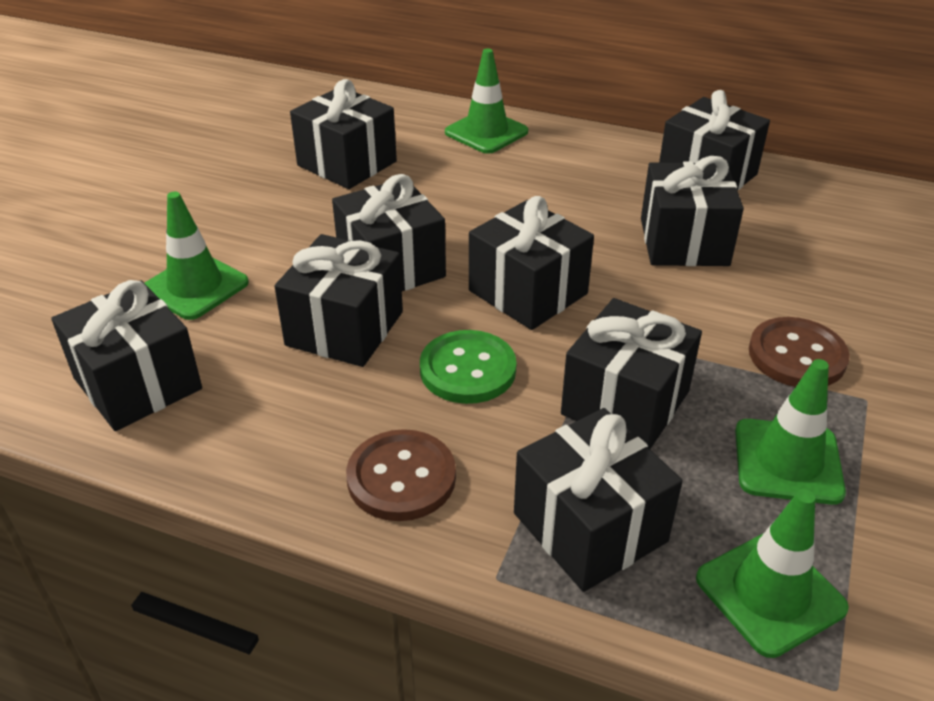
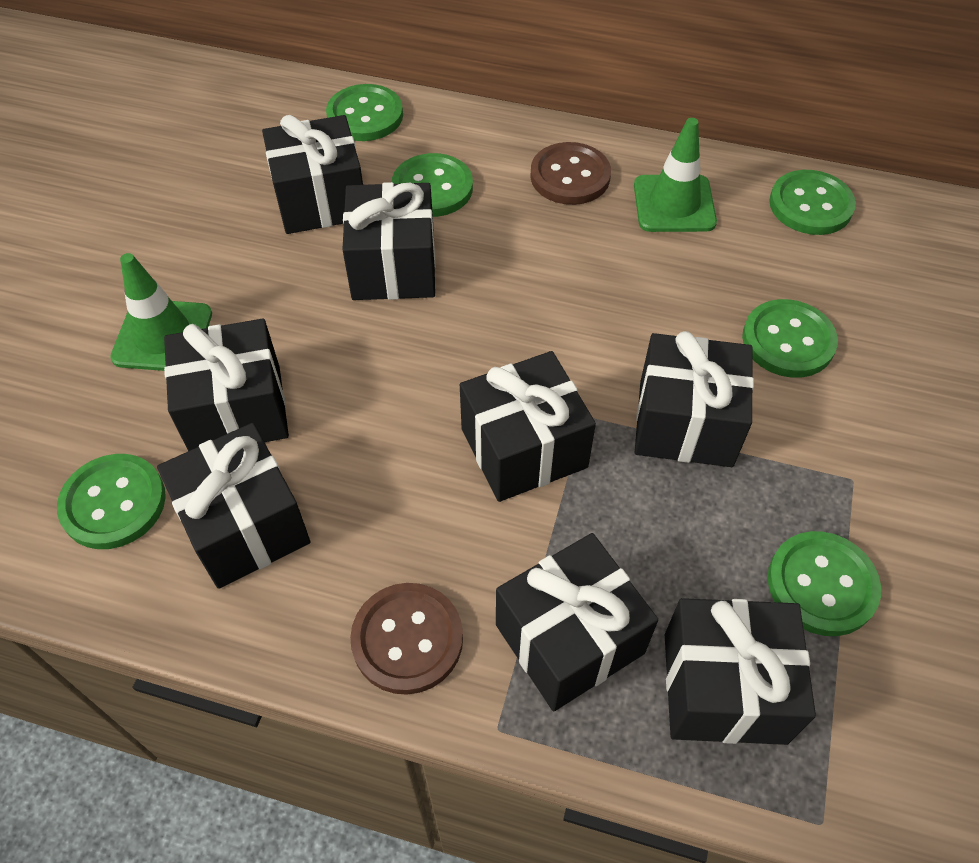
black gift: [51,280,202,431] [274,234,403,367] [290,79,397,189] [332,174,446,291] [469,196,594,330] [514,408,683,592] [561,298,702,449] [641,156,744,266] [659,90,770,190] = 9 -> [157,423,310,589] [164,319,289,451] [262,115,363,234] [342,182,436,300] [460,351,596,502] [496,533,658,711] [635,331,754,467] [665,598,816,745] = 8
green button: [420,330,517,404] = 1 -> [57,454,166,549] [326,84,403,141] [392,153,473,217] [742,299,838,378] [768,531,881,636] [769,170,856,235] = 6
green traffic cone: [145,192,249,320] [445,48,528,154] [696,489,849,658] [735,359,846,505] = 4 -> [110,253,212,371] [634,118,717,232] = 2

